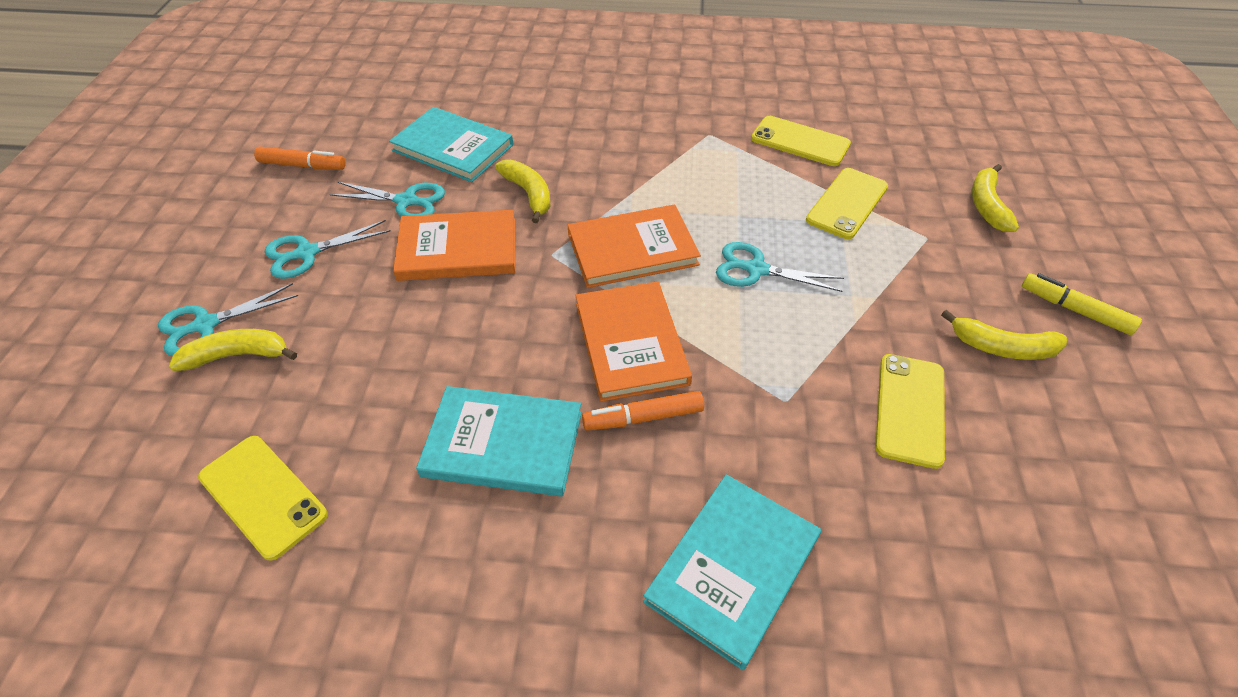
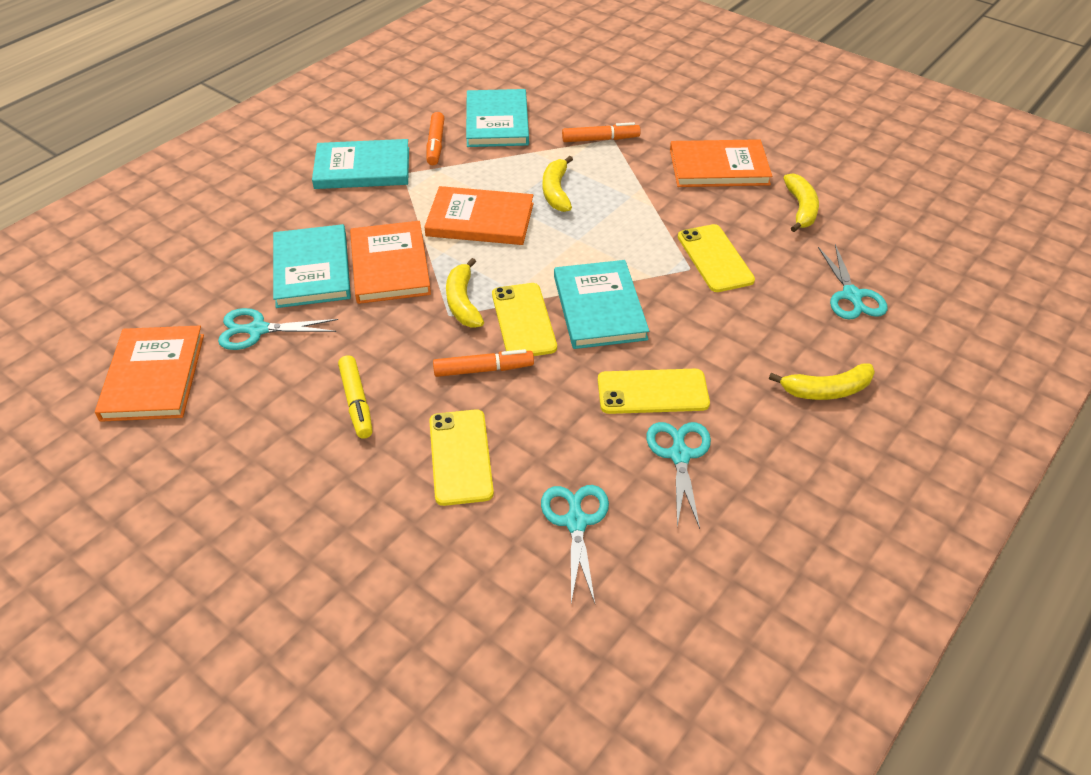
orange book: [393,210,515,281] [568,204,701,288] [575,281,692,402] = 3 -> [95,326,204,422] [350,221,431,304] [424,186,534,245] [670,139,772,187] = 4
orange marker: [254,146,346,170] [582,391,704,431] = 2 -> [426,112,444,165] [433,349,534,377] [562,122,641,142] = 3
turquoise book: [389,107,513,182] [416,386,582,497] [643,474,821,670] = 3 -> [273,224,351,308] [312,139,409,189] [466,89,529,147] [554,260,649,349] = 4

